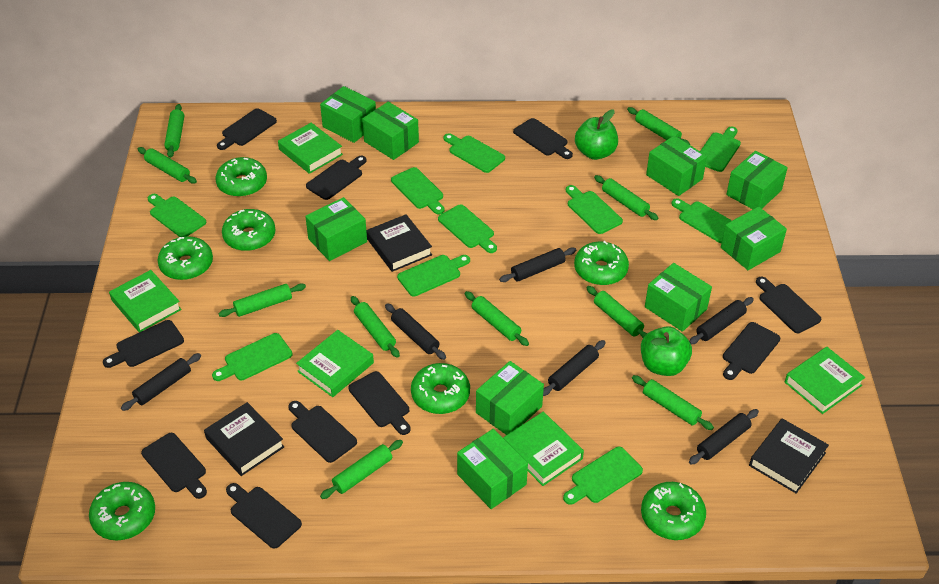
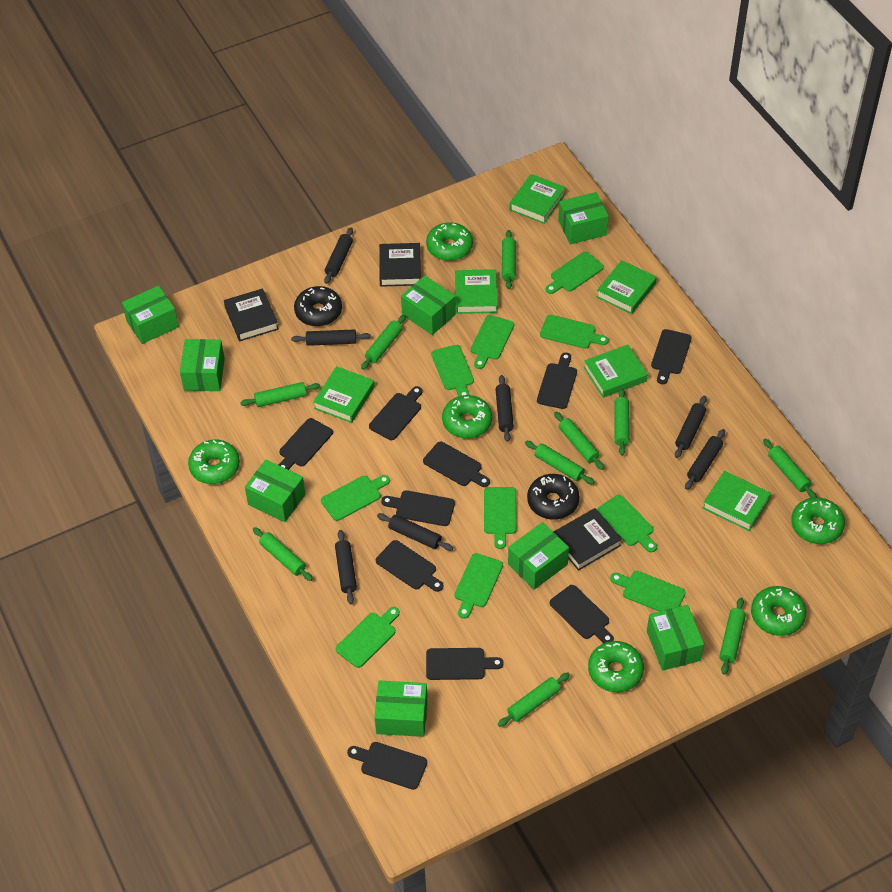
black donut: none = 0 -> [294,286,342,326] [527,474,580,520] = 2
black rolling pin: [121,353,201,411] [385,303,446,360] [499,247,576,282] [543,340,606,396] [689,297,754,344] [689,409,759,465] = 6 -> [291,330,371,346] [324,227,353,284] [335,530,357,604] [377,513,453,551] [495,375,514,442] [675,396,707,458] [685,429,725,490] = 7
green apple: [575,110,618,160] [641,326,692,376] = 2 -> none = 0
green book: [109,270,182,332] [278,123,343,174] [296,330,374,397] [503,412,584,486] [785,347,865,414] = 5 -> [313,366,375,423] [455,269,498,314] [509,174,566,224] [584,344,648,398] [597,260,657,314] [703,471,771,531] = 6
green box: [305,197,367,261] [320,86,376,143] [362,102,419,160] [457,429,528,509] [476,361,544,435] [645,263,712,332] [646,136,707,196] [721,206,787,270] [726,151,788,209] = 9 -> [122,286,179,344] [180,339,225,391] [245,460,306,522] [374,681,428,737] [401,276,456,335] [508,522,569,590] [558,192,609,244] [647,605,704,671] = 8
green donut: [89,482,155,541] [157,236,213,280] [216,157,267,197] [222,209,276,251] [411,363,470,414] [574,241,629,285] [641,482,706,540] = 7 -> [188,440,240,484] [426,222,473,261] [442,395,492,439] [588,641,644,692] [751,586,807,636] [791,497,845,544] = 6

